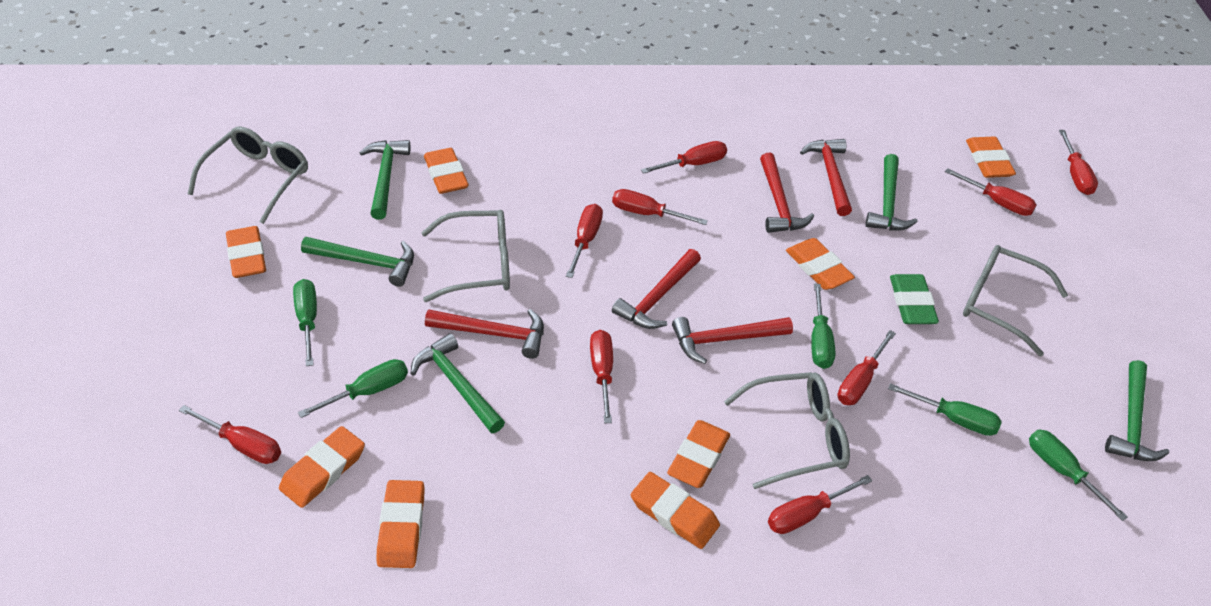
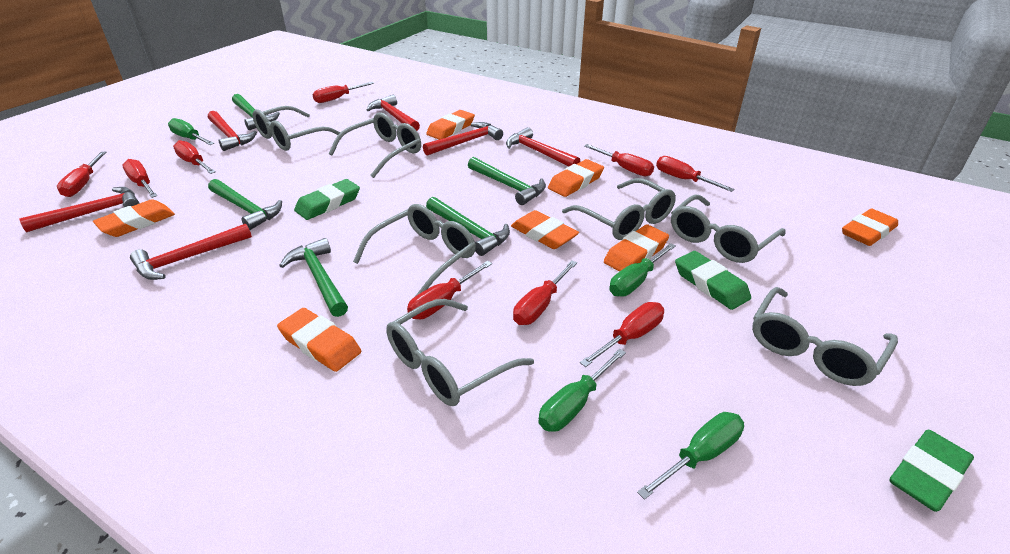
green eraser: [890,274,939,324] = 1 -> [294,179,360,220] [675,251,751,310] [889,430,974,512] = 3
green screwdriver: [293,279,317,366] [298,359,408,418] [811,284,835,369] [888,383,1002,436] [1029,429,1128,521] = 5 -> [168,118,214,145] [538,349,626,432] [610,243,676,297] [637,412,744,500] = 4
grey glasses: [188,126,308,224] [421,210,510,302] [724,372,850,489] [963,245,1068,357] = 4 -> [253,106,341,151] [329,112,421,178] [353,204,476,296] [386,299,534,406] [562,178,676,240] [671,195,786,263] [752,287,898,386] = 7
orange eraser: [226,226,266,278] [279,426,365,508] [377,480,424,568] [424,148,469,194] [631,472,720,549] [667,420,730,488] [786,238,855,290] [966,137,1016,178] = 8 -> [93,199,175,237] [277,308,361,372] [426,110,475,140] [511,210,579,249] [548,159,604,197] [604,225,669,272] [842,208,898,246] = 7
red hammer: [425,309,544,359] [612,249,701,329] [672,317,793,364] [760,153,814,233] [800,139,852,216] = 5 -> [19,187,140,232] [130,223,252,280] [208,111,257,151] [367,95,420,131] [423,122,503,156] [506,127,580,166] = 6

